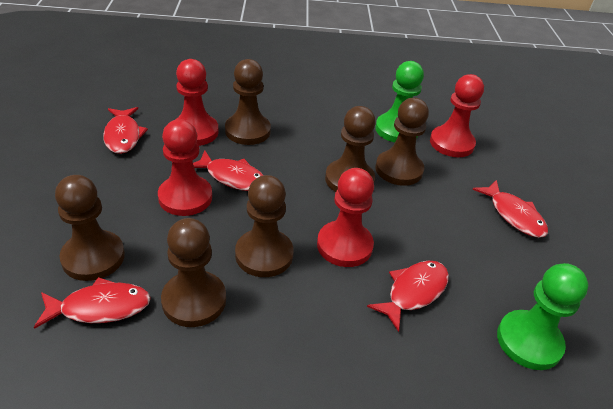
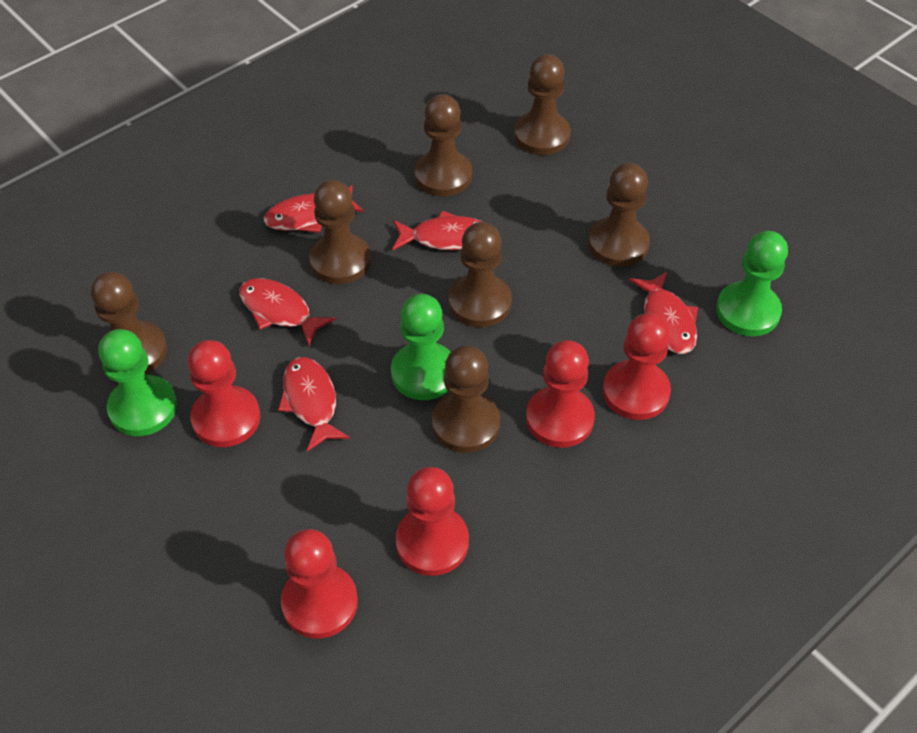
brown pawn: [55,175,125,281] [161,218,226,327] [225,59,271,145] [235,175,294,277] [325,106,376,192] [375,98,429,186] = 6 -> [91,272,167,374] [309,180,371,284] [415,94,472,196] [432,345,500,453] [449,222,512,327] [514,54,571,155] [588,163,650,267] = 7
green pawn: [375,61,424,142] [497,263,588,370] = 2 -> [98,329,177,436] [391,294,450,400] [716,231,788,336] = 3
red pawn: [158,119,212,216] [175,59,219,146] [317,168,374,267] [430,74,484,157] = 4 -> [188,340,260,447] [281,529,358,639] [395,467,469,576] [526,340,595,448] [603,313,671,420] = 5

